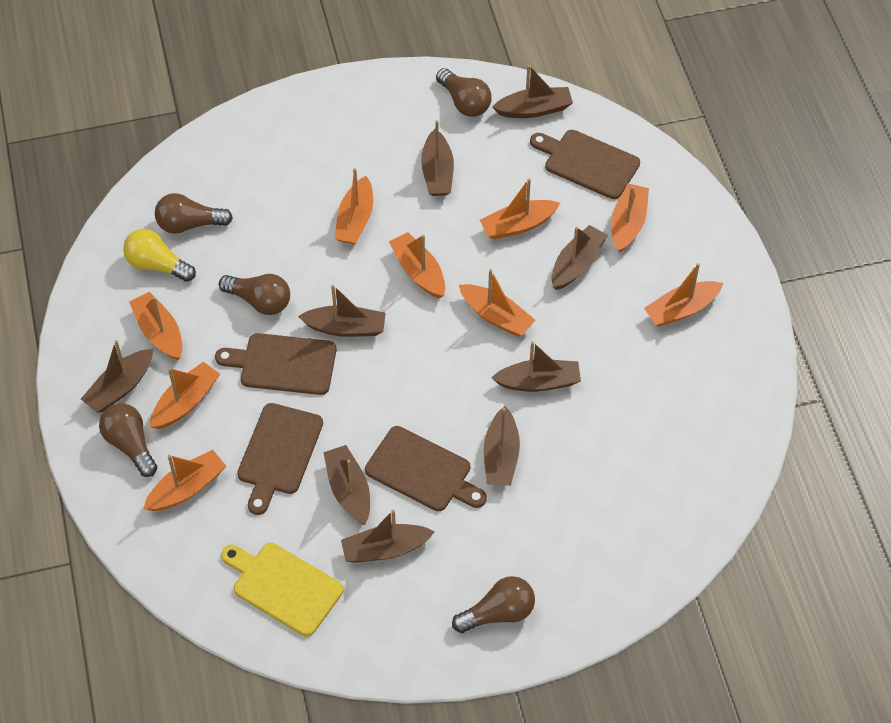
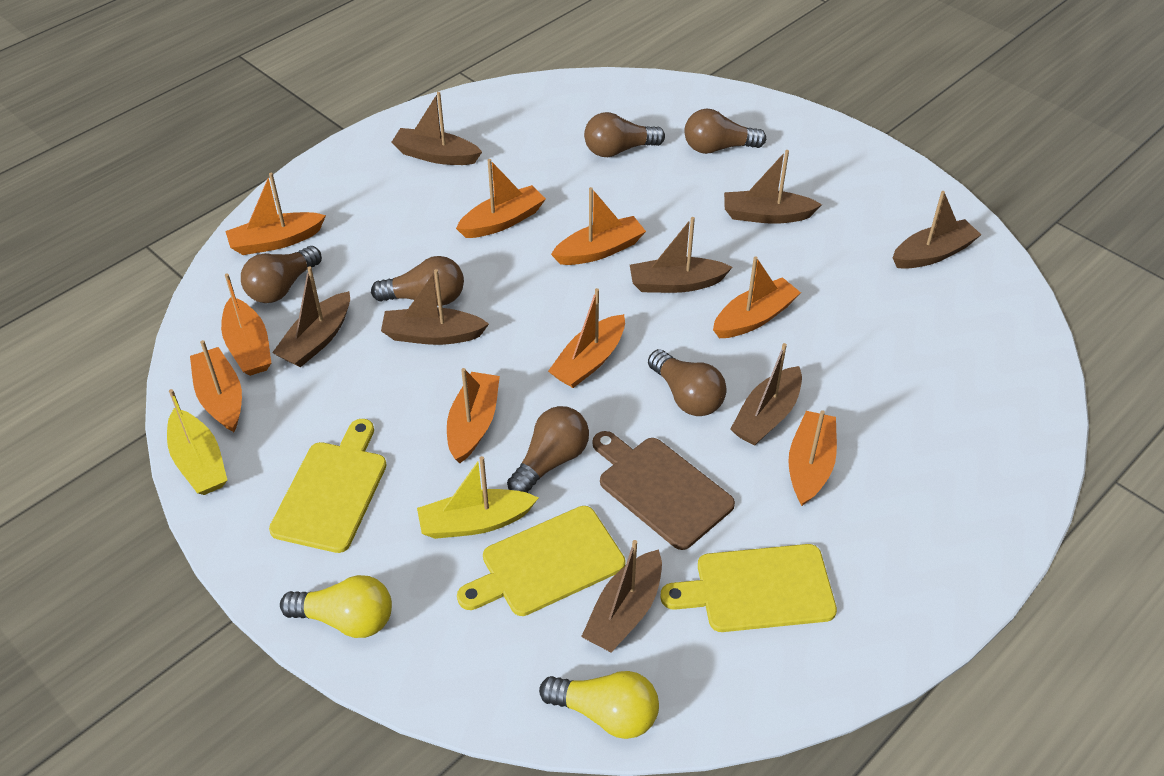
brown boat: [81,340,153,412] [298,285,386,337] [323,445,370,525] [341,510,435,563] [421,120,454,196] [484,406,520,486] [492,65,573,118] [492,342,581,392] [551,225,608,290] = 9 -> [272,267,350,367] [381,269,489,345] [391,92,482,165] [581,540,662,652] [630,217,732,293] [724,150,822,224] [730,343,802,446] [893,191,981,269] = 8
brown cutting board: [215,333,337,395] [237,403,323,515] [365,426,487,511] [530,130,640,199] = 4 -> [592,431,735,550] = 1
brown light bulb: [99,403,158,477] [155,193,233,234] [219,274,290,315] [436,68,492,117] [452,576,535,633] = 5 -> [241,246,322,303] [371,256,464,306] [507,406,589,493] [584,112,665,157] [648,349,726,416] [684,109,766,154] = 6
yellow boat: none = 0 -> [167,389,227,495] [417,456,538,539] = 2
yellow cutting board: [221,543,343,637] = 1 -> [269,419,387,553] [457,506,626,616] [660,544,837,632] = 3
yellow light bulb: [123,229,196,282] = 1 -> [280,575,392,638] [539,671,659,739] = 2

